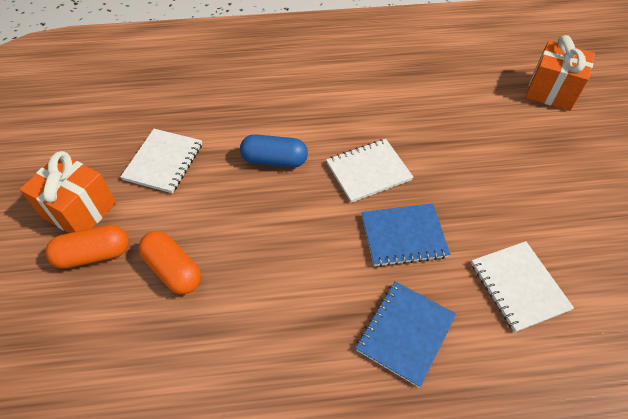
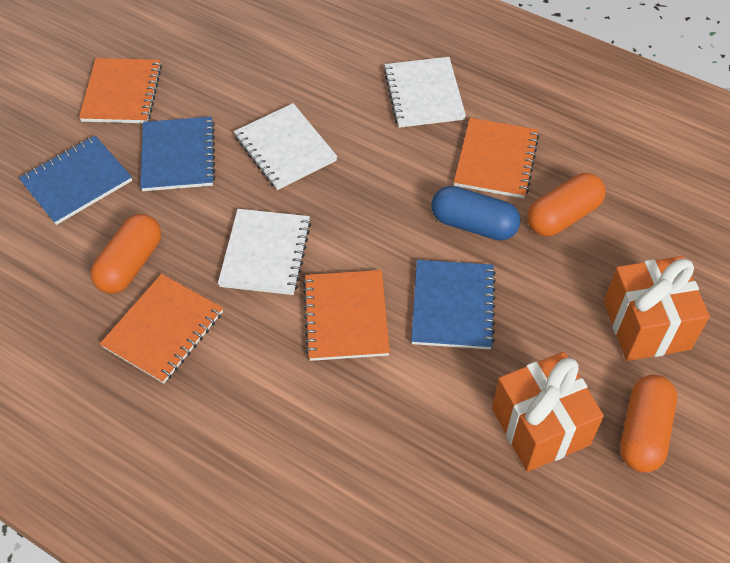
blue notebook: [356,281,456,387] [361,204,450,267] = 2 -> [19,136,132,225] [140,117,216,191] [411,260,496,350] = 3
orange capsule: [46,225,129,269] [138,231,201,294] = 2 -> [90,214,161,294] [527,173,605,236] [620,375,677,473] = 3
orange notebook: none = 0 -> [79,58,162,123] [100,274,223,384] [303,270,390,361] [454,118,539,198] = 4

